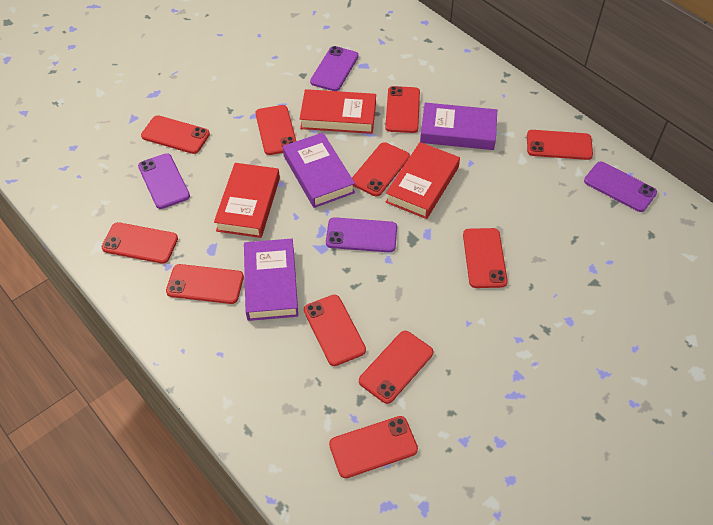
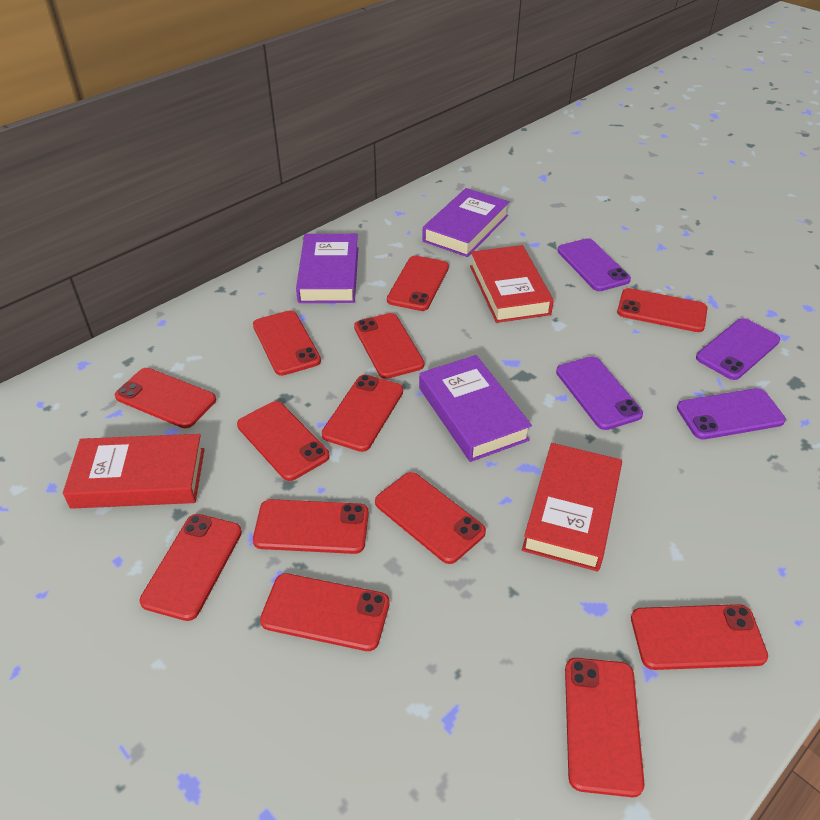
red phone: [102,222,178,264] [141,115,210,154] [166,264,244,304] [255,105,296,155] [304,295,366,366] [329,416,418,478] [352,142,410,196] [359,331,433,404] [385,86,420,133] [463,228,508,288] [527,130,593,160] = 11 -> [115,368,216,428] [139,514,242,621] [237,401,330,481] [253,311,321,376] [253,499,369,554] [260,573,390,651] [322,375,403,452] [354,313,424,379] [375,472,486,564] [387,256,449,311] [565,658,645,797] [617,288,707,332] [631,604,768,670] = 13

